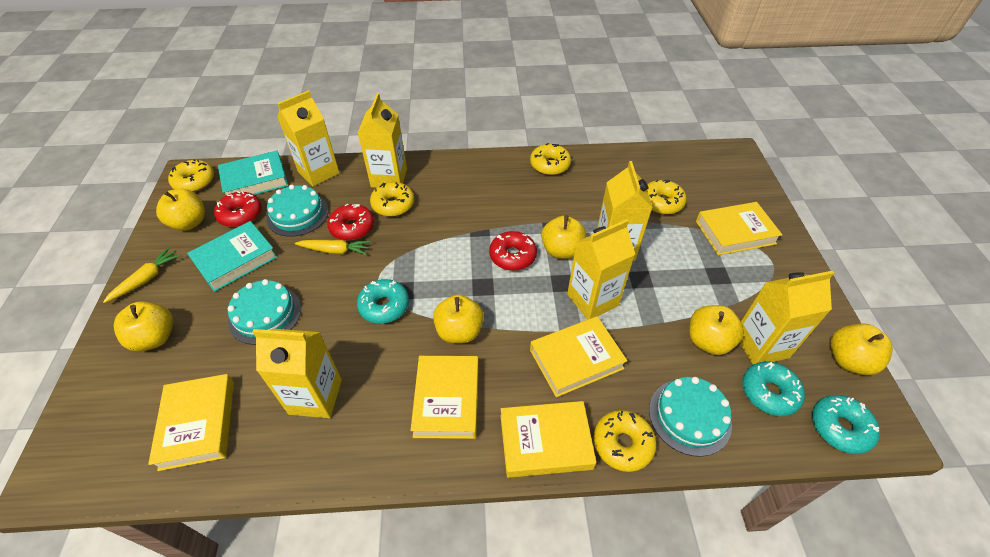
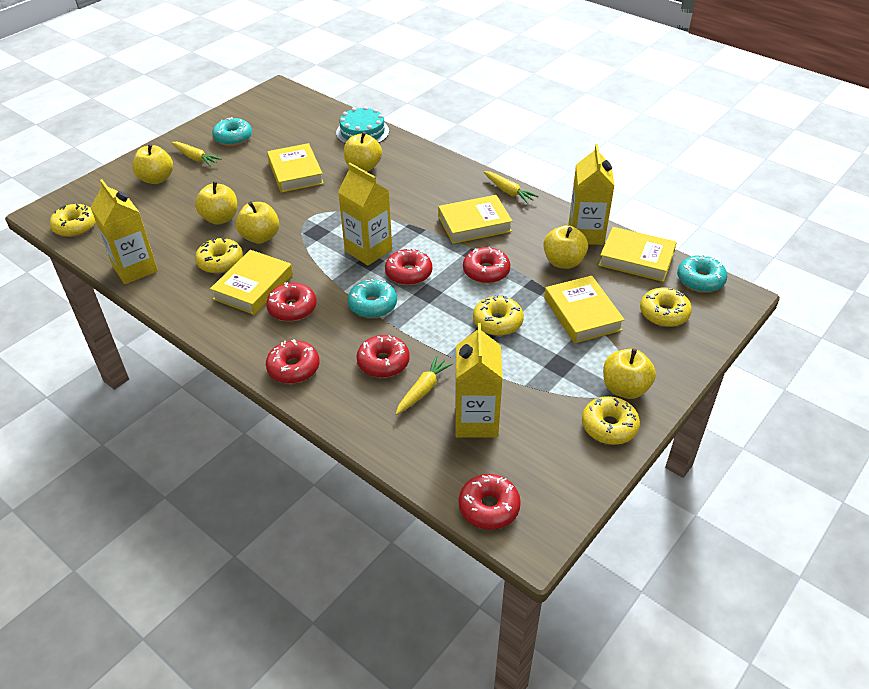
red donut: [214,191,262,227] [327,204,374,241] [489,231,537,271] = 3 -> [266,282,317,321] [266,339,319,384] [356,335,410,378] [385,248,432,285] [459,474,521,530] [463,247,510,284] = 6
turquoise book: [187,221,277,292] [218,150,288,195] = 2 -> none = 0
turquoise cake: [228,279,301,345] [266,185,329,237] [649,377,732,457] = 3 -> [336,106,389,144] = 1
yellow carrot: [103,248,180,303] [295,240,370,255] = 2 -> [171,142,222,167] [396,355,454,415] [484,171,539,204] = 3
yellow carton: [253,329,342,418] [277,90,339,186] [358,93,407,188] [567,219,635,320] [597,161,653,261] [740,271,834,364] = 6 -> [90,179,158,284] [338,163,392,266] [455,323,503,438] [569,144,615,245] = 4

